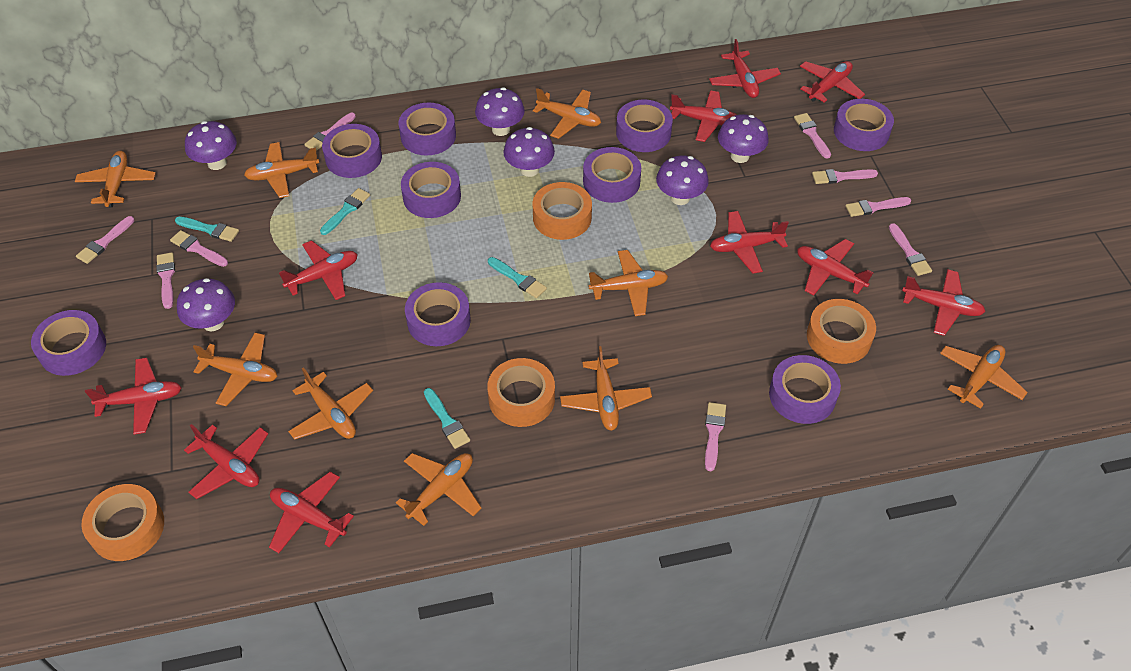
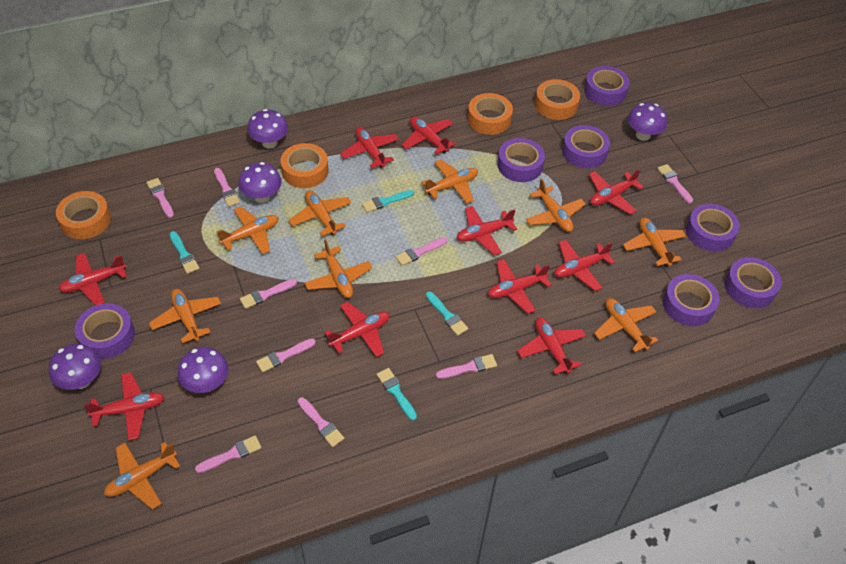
purple mushroom: [177,278,235,331] [185,121,237,170] [475,87,525,136] [504,127,555,177] [656,155,709,205] [718,114,769,163] = 6 -> [49,344,101,390] [178,347,229,393] [238,162,282,203] [247,109,288,149] [628,103,667,141] = 5
purple tape: [31,310,106,376] [322,124,382,178] [399,103,456,155] [401,162,461,218] [405,282,471,346] [583,147,641,203] [616,100,673,152] [769,355,841,424] [834,99,894,151] = 9 -> [75,303,135,359] [497,138,545,182] [562,125,610,168] [584,66,630,106] [663,274,719,326] [686,204,740,252] [725,257,782,308] = 7

